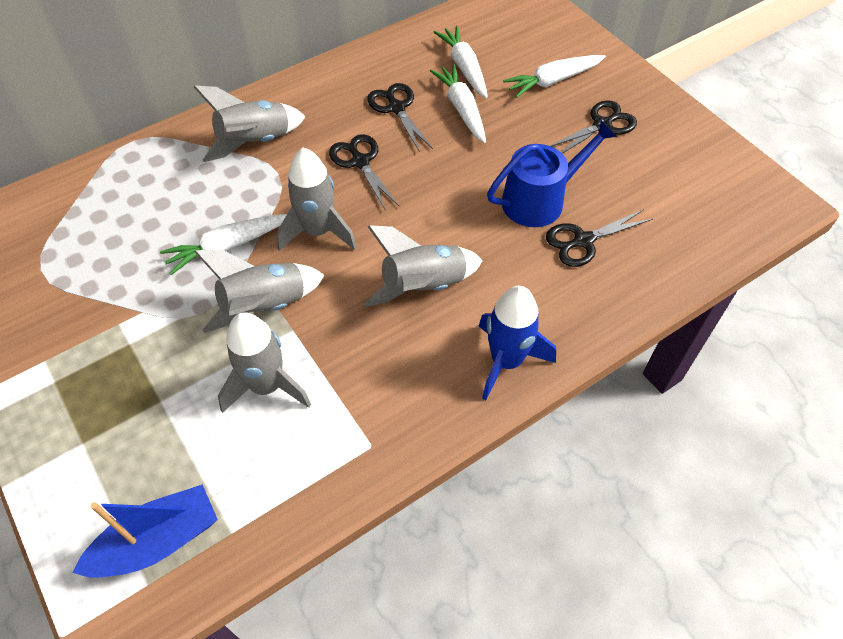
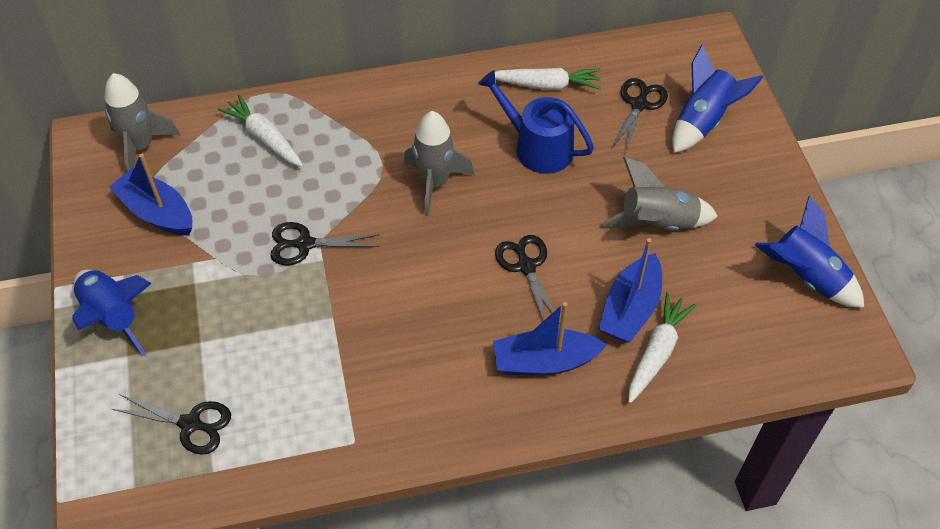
blue boat: [72,484,218,578] = 1 -> [109,154,192,235] [493,302,607,375] [599,238,662,343] = 3
blue rocket: [479,286,556,400] = 1 -> [72,269,152,356] [672,44,763,153] [755,196,864,308] = 3
grey rocket: [194,86,306,162] [194,249,325,333] [218,313,311,413] [277,148,357,251] [364,225,483,307] = 5 -> [104,73,180,172] [404,111,474,216] [601,157,718,230] = 3
white carrot: [160,214,287,275] [430,64,486,143] [434,26,488,98] [503,55,606,98] = 4 -> [217,95,303,167] [495,68,601,90] [628,292,696,403] = 3

